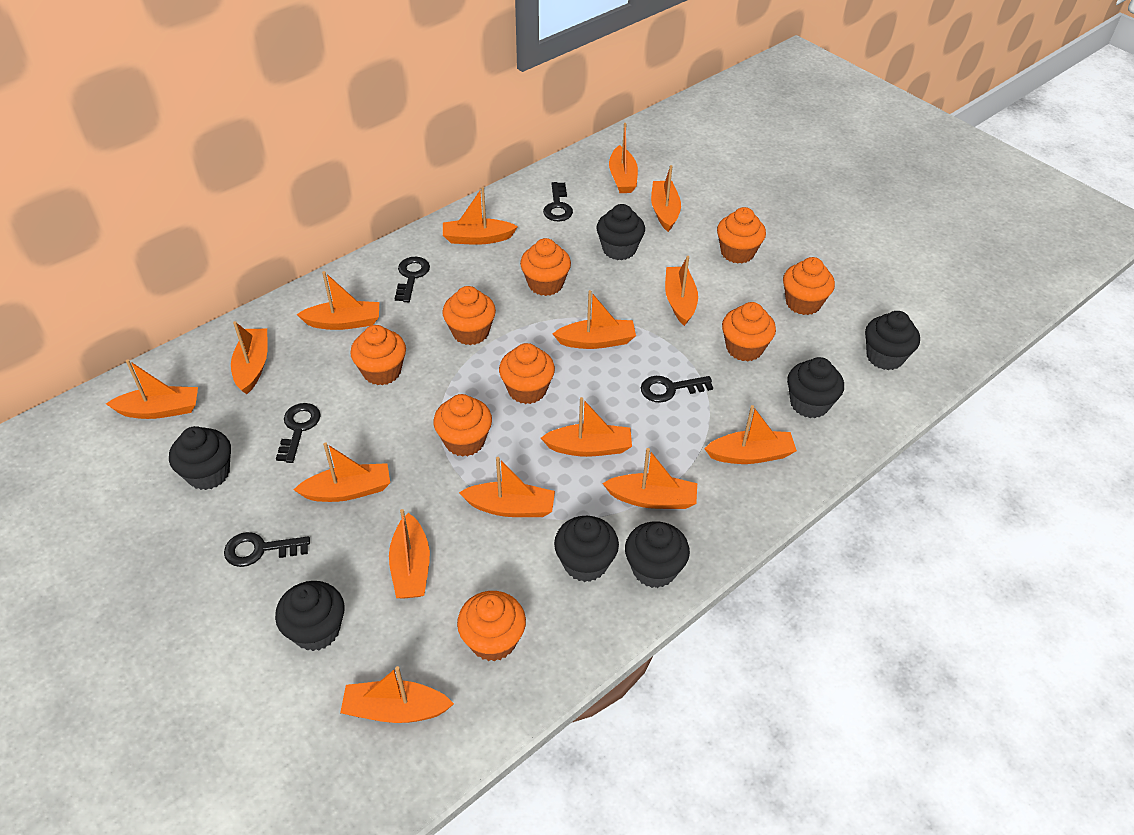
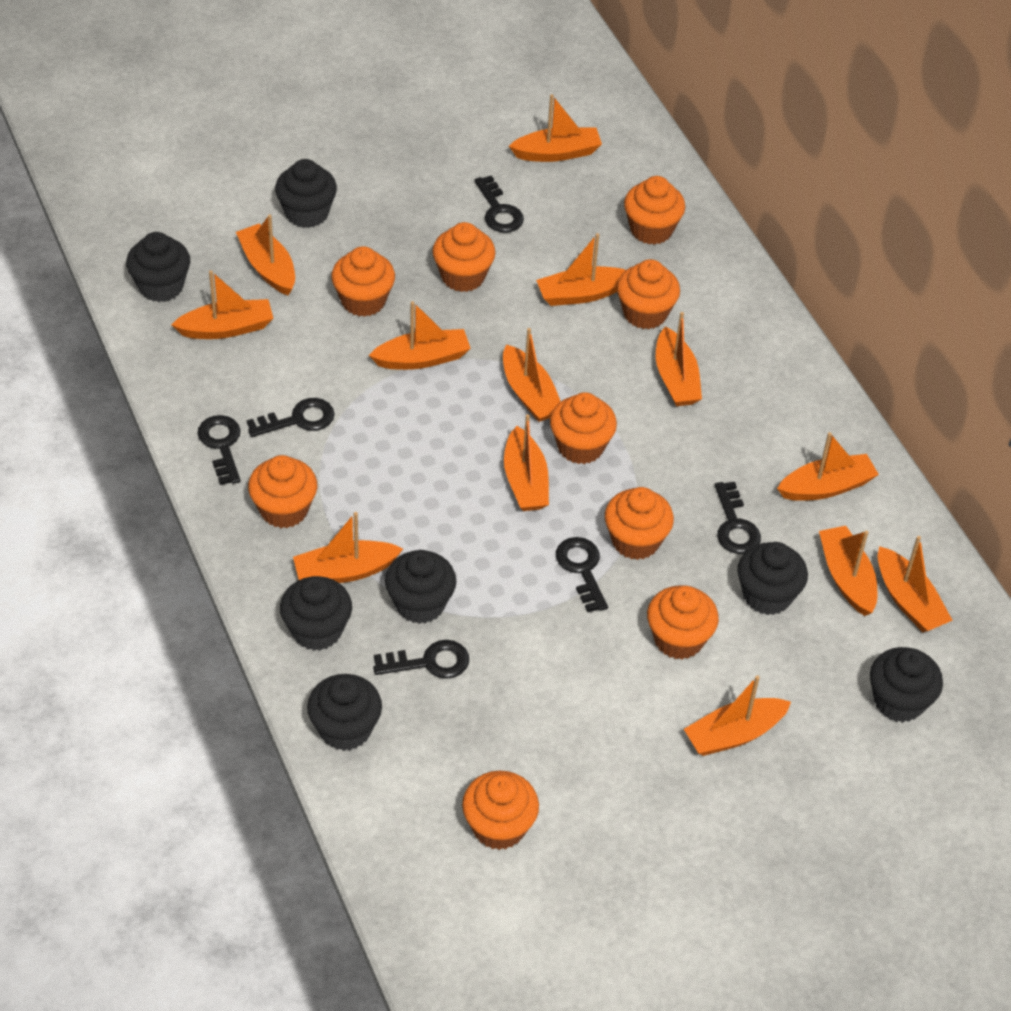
black key: [224,532,310,567] [276,403,321,463] [394,257,430,302] [543,182,573,221] [641,376,713,403] = 5 -> [197,415,241,485] [247,398,335,437] [373,640,469,679] [474,175,524,233] [556,537,608,612] [715,482,761,554] = 6
orange boat: [106,359,198,419] [231,321,268,395] [293,442,390,502] [296,271,379,330] [340,666,454,723] [389,509,430,599] [443,187,518,245] [459,457,555,517] [541,397,632,457] [553,290,636,349] [602,448,697,509] [609,123,638,193] [651,165,681,232] [665,256,698,326] [704,405,797,464] = 15 -> [171,270,274,339] [236,215,295,296] [293,512,403,583] [369,301,471,370] [503,328,561,422] [504,414,549,511] [509,94,602,162] [536,233,625,306] [656,312,702,406] [684,675,791,756] [777,432,879,501] [819,526,877,616] [878,536,953,632] = 13

